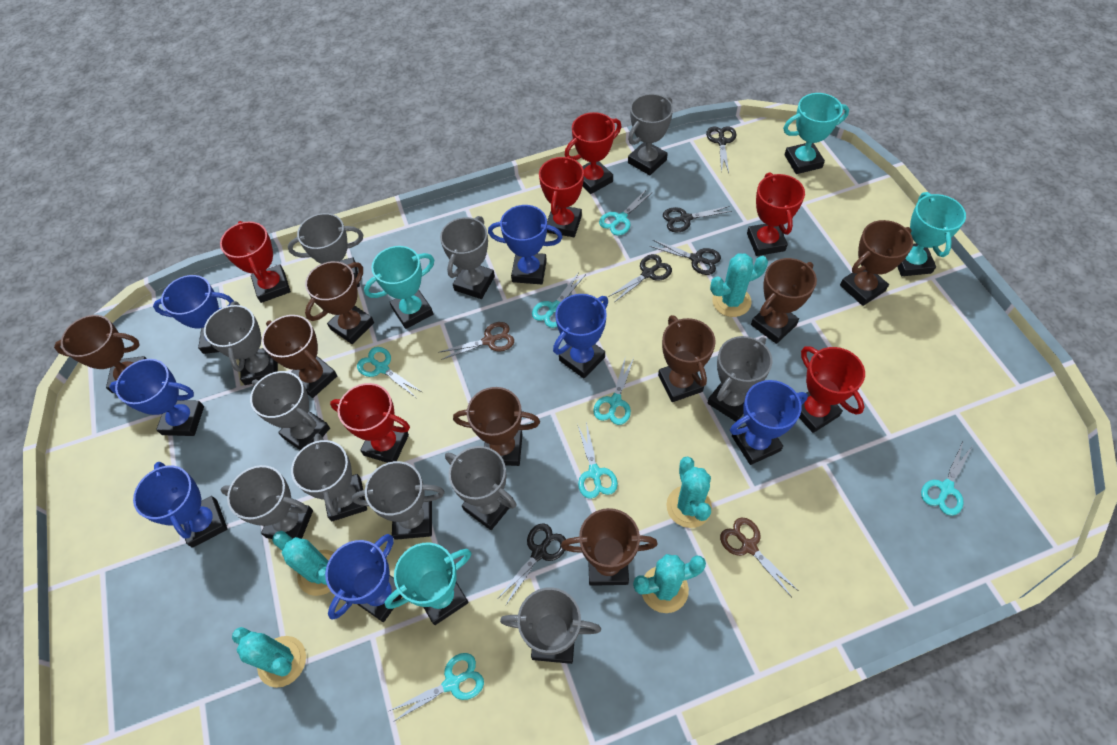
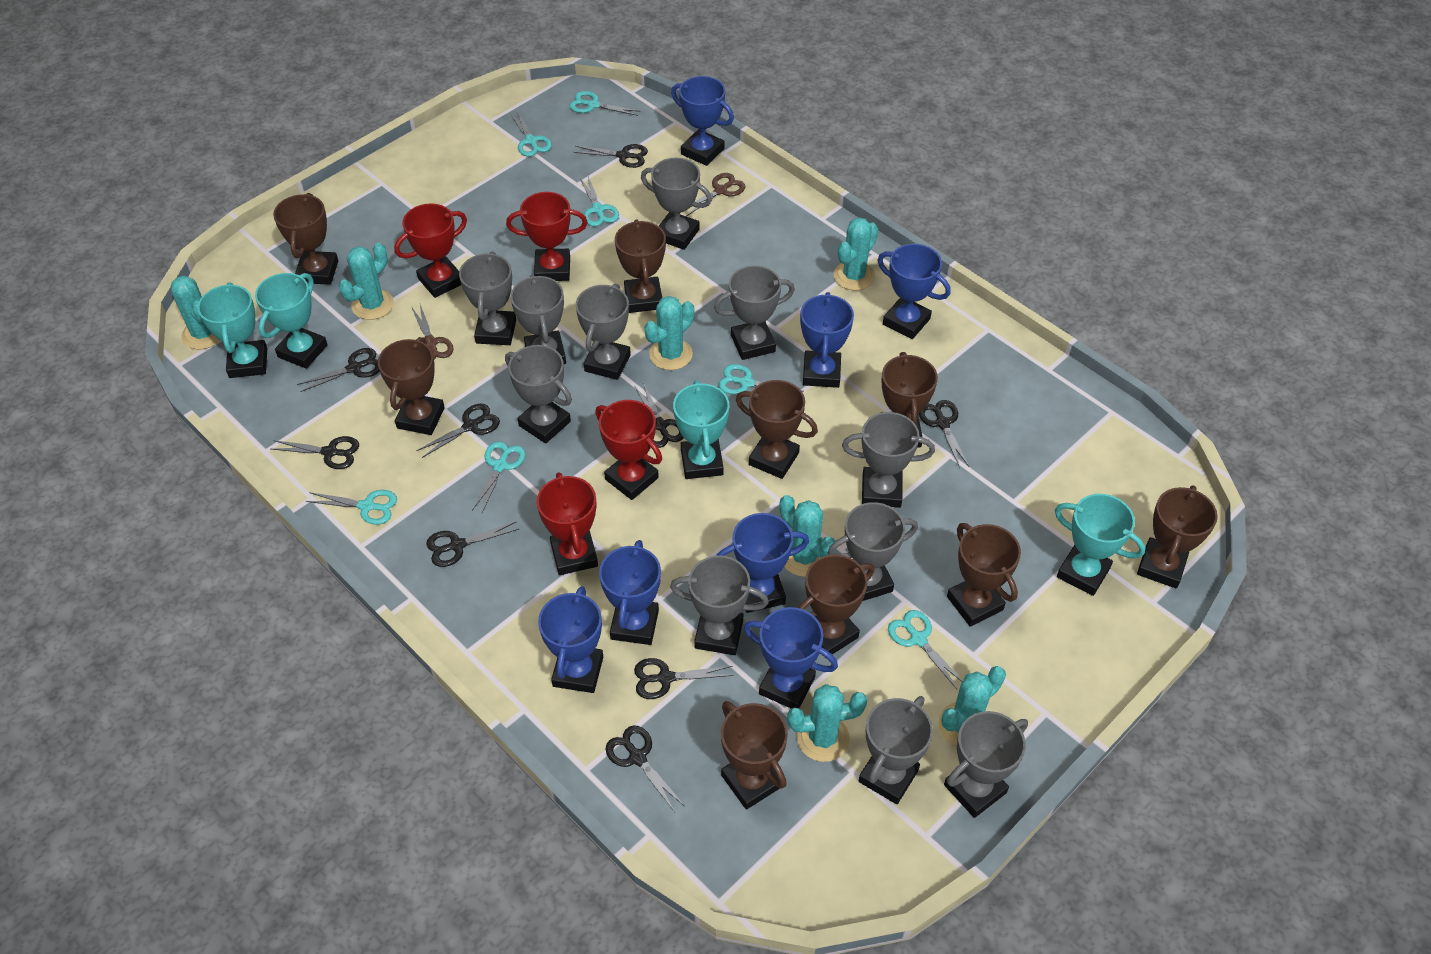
black scissors: [498,523,566,605] [610,254,672,302] [650,240,721,275] [663,206,732,232] [706,126,736,173] = 5 -> [272,436,359,469] [297,348,380,392] [417,404,500,458] [426,521,519,567] [574,144,648,168] [606,726,684,812] [634,382,684,448] [634,658,734,699] [919,400,969,468] = 9
brown trophy: [54,315,147,393] [262,315,337,398] [305,261,374,344] [453,387,540,466] [561,508,658,586] [658,315,716,402] [751,258,817,344] [840,220,913,306] = 8 -> [273,193,338,285] [378,337,445,435] [615,219,666,313] [721,701,788,810] [736,380,818,479] [798,554,874,658] [881,352,938,448] [947,523,1021,627] [1137,485,1218,588] = 9
red trophy: [220,221,291,303] [330,383,410,463] [539,155,584,237] [565,112,621,194] [747,172,805,256] [799,346,865,433] = 6 -> [394,203,467,298] [506,192,588,281] [537,472,598,575] [595,400,662,500] = 4
turquoise cactus: [232,627,306,688] [272,531,334,596] [633,554,706,613] [666,456,712,528] [710,253,768,317] = 5 -> [171,275,220,350] [339,243,394,320] [644,296,694,370] [779,495,835,577] [787,684,867,762] [834,217,878,290] [939,666,1006,747] = 7

